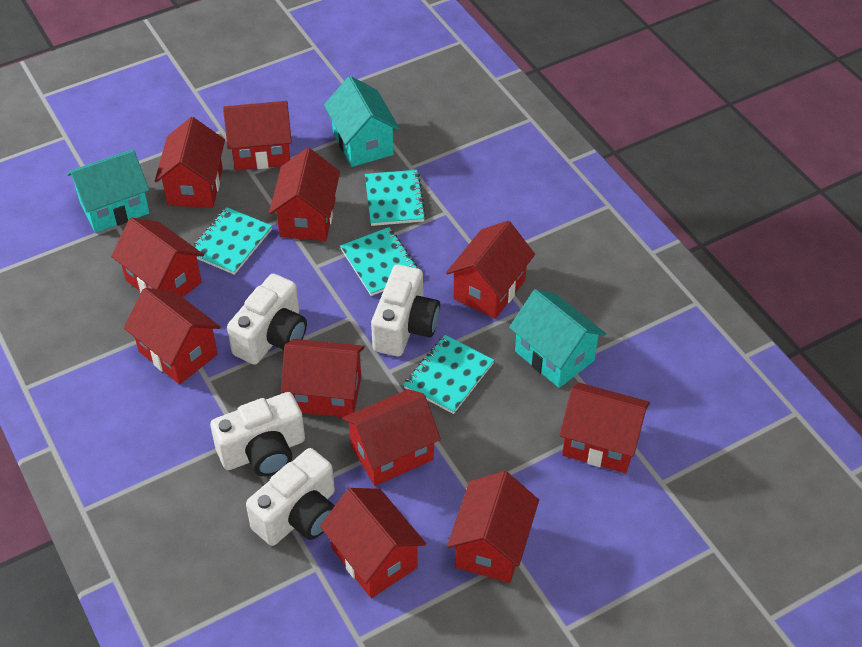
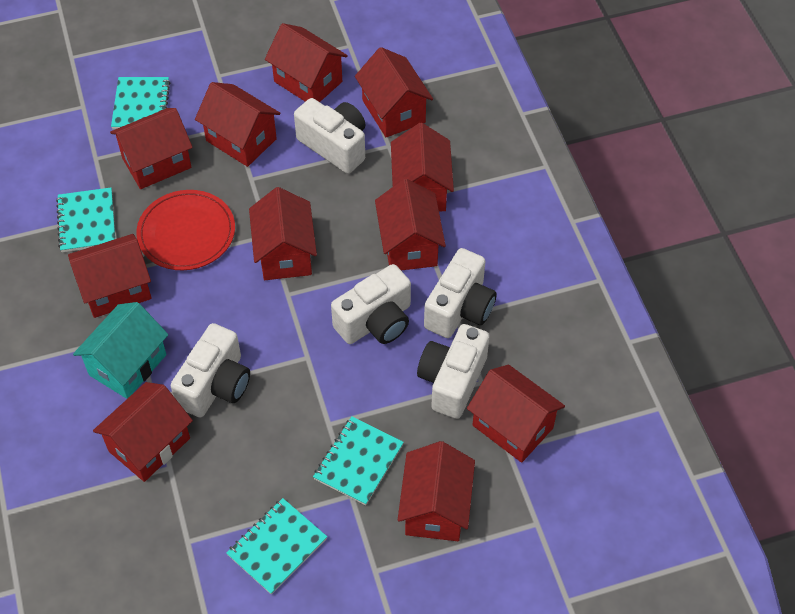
red plate: none = 0 -> [136,190,235,270] = 1
turquoise house: [67,149,150,233] [324,76,400,167] [509,289,606,388] = 3 -> [73,302,168,399] = 1
white camera: [210,392,305,476] [227,274,307,365] [246,448,335,546] [371,264,440,356] = 4 -> [171,323,250,418] [294,98,366,174] [331,264,411,344] [417,324,490,419] [424,248,497,338] = 5

